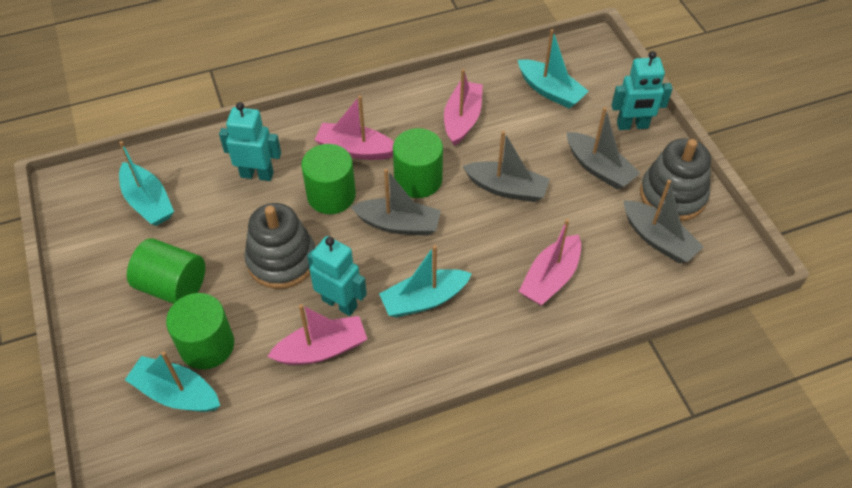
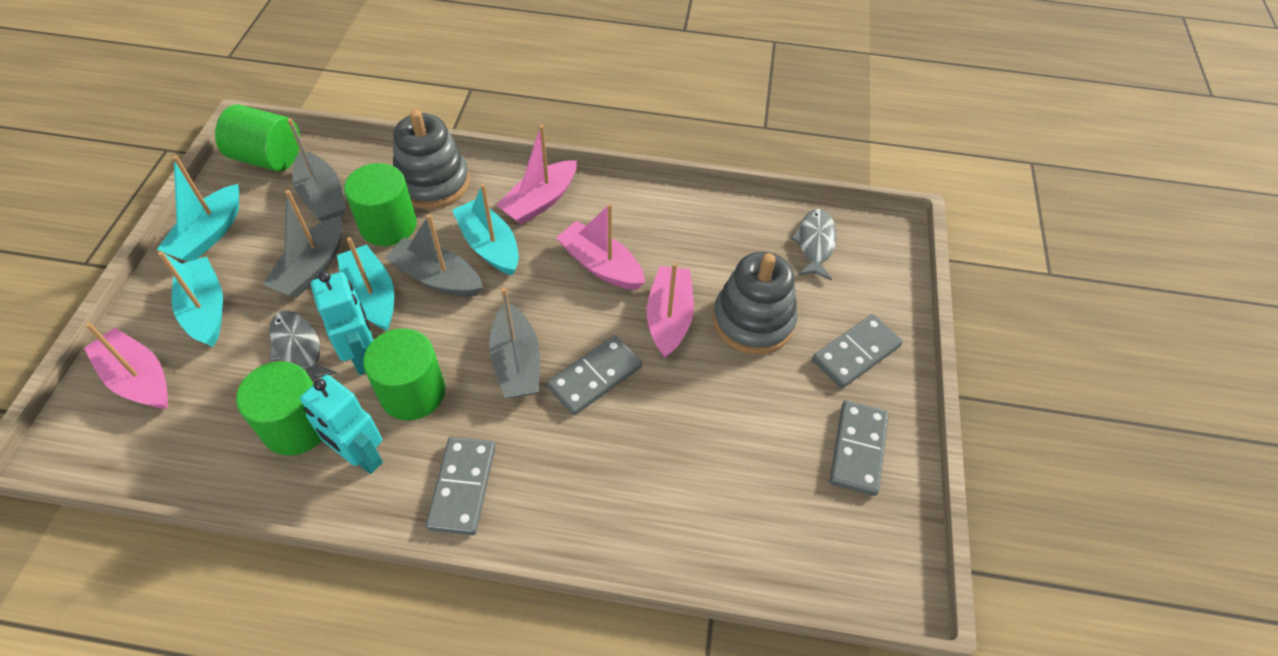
grey domino: none = 0 -> [426,437,496,535] [547,335,642,415] [812,314,903,388] [830,400,889,496] = 4
grey fish: none = 0 -> [269,311,337,382] [790,209,837,281] = 2
turquoise robot: [219,102,281,181] [307,236,367,316] [611,51,673,130] = 3 -> [300,375,383,474] [311,271,373,375] = 2

